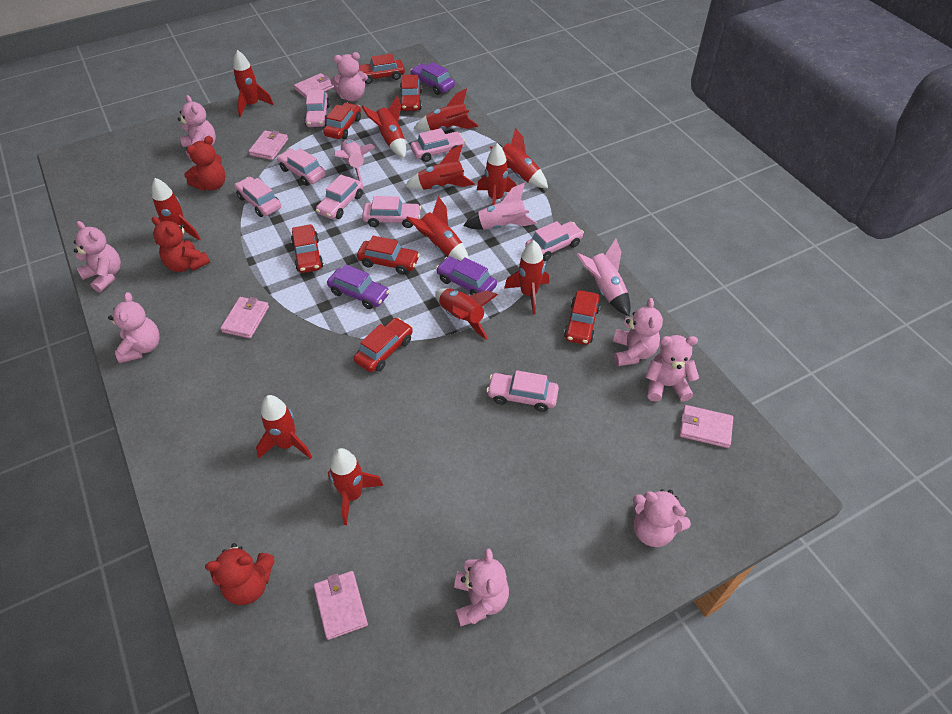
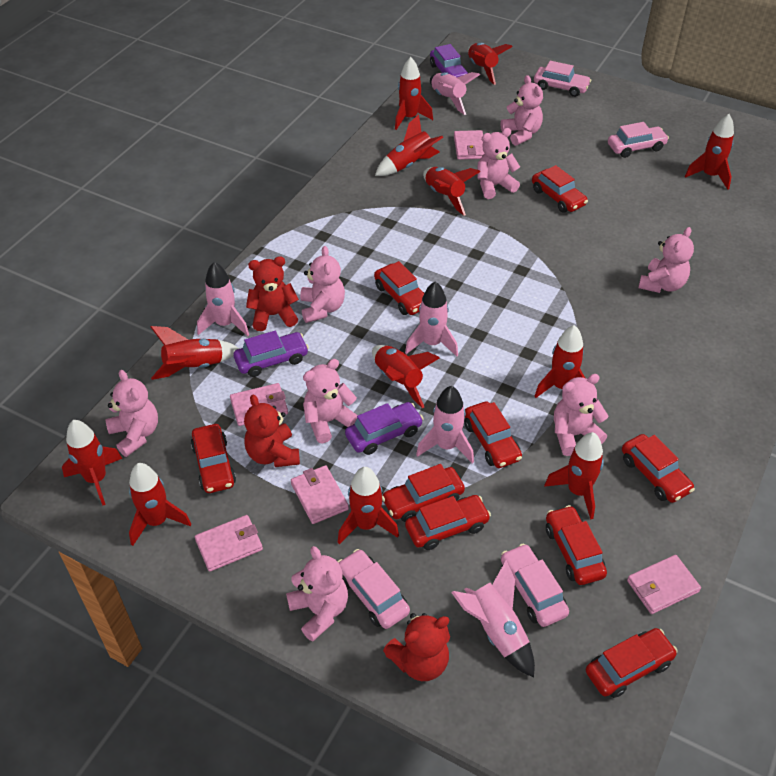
pink car: [234,177,281,217] [277,149,326,186] [304,90,330,127] [316,175,363,219] [362,196,421,228] [411,128,465,162] [486,370,559,412] [525,221,584,261] = 8 -> [337,549,410,629] [501,543,569,627] [534,61,591,97] [608,122,669,158] = 4
pink rocket: [334,139,376,182] [463,182,537,230] [577,239,631,316] = 3 -> [197,262,249,336] [405,281,458,357] [416,386,474,464] [430,72,480,115] [451,560,535,677] = 5
red car: [291,224,323,273] [323,103,361,139] [354,317,413,372] [357,236,420,275] [358,54,405,84] [400,75,422,111] [564,290,601,345] = 7 -> [191,424,236,493] [374,261,425,315] [382,464,465,522] [405,495,491,550] [464,401,522,468] [532,165,588,213] [546,505,607,585] [586,628,678,698] [622,434,695,503] = 9

